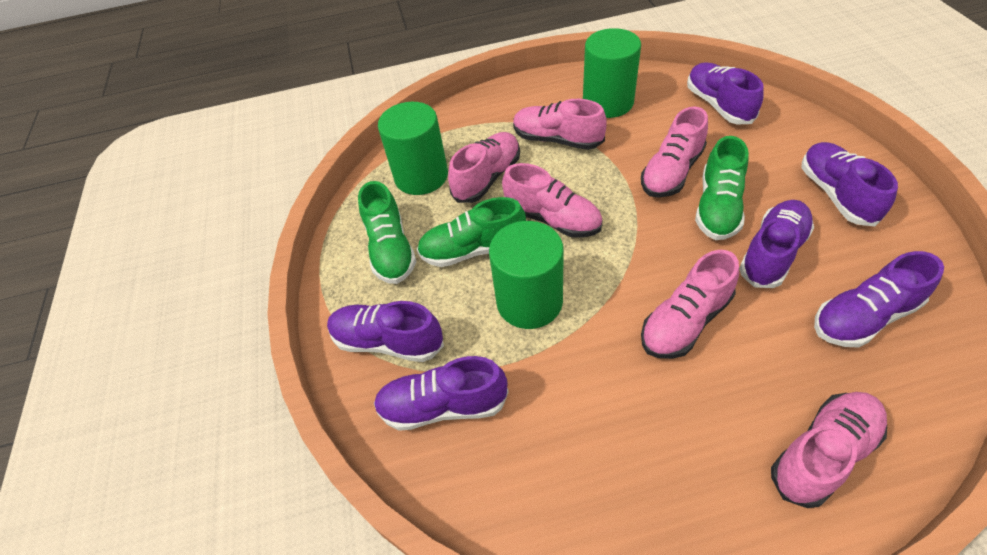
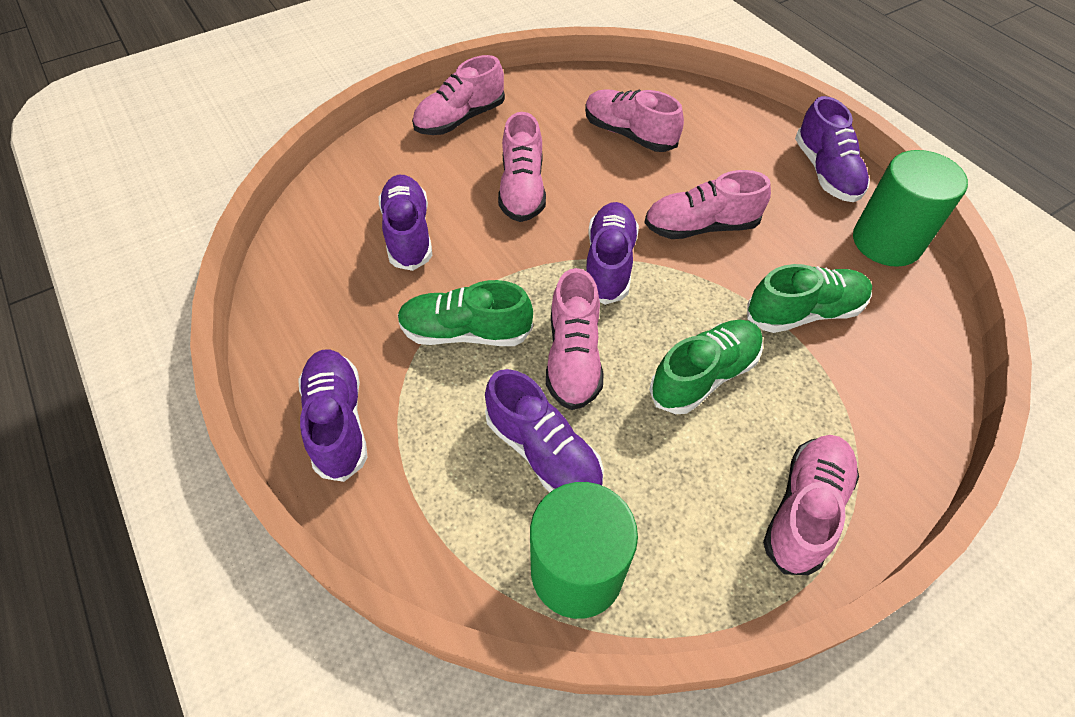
green cylinder: [378,102,448,195] [489,221,564,329] [583,28,641,118] = 3 -> [530,482,638,619] [853,150,968,267] = 2
purple shoe: [327,301,444,362] [374,356,508,431] [687,62,764,124] [739,200,814,288] [801,142,898,226] [814,251,944,347] = 6 -> [298,349,368,482] [379,175,432,271] [485,369,604,493] [586,202,639,305] [795,96,870,202] = 5

